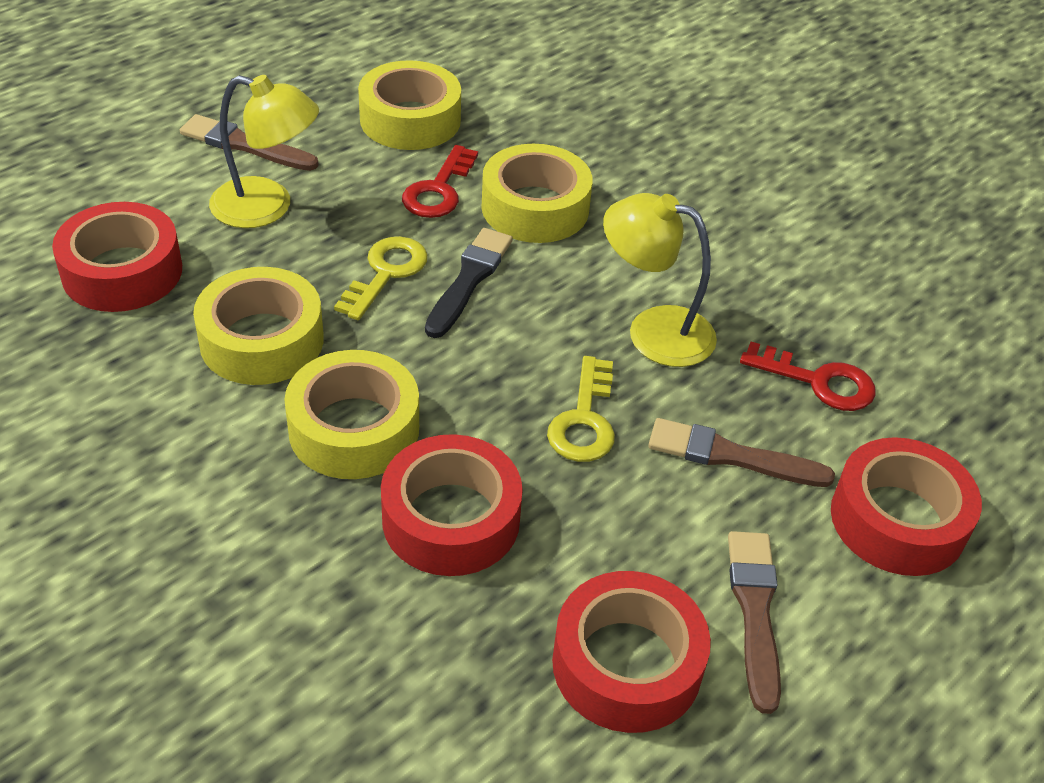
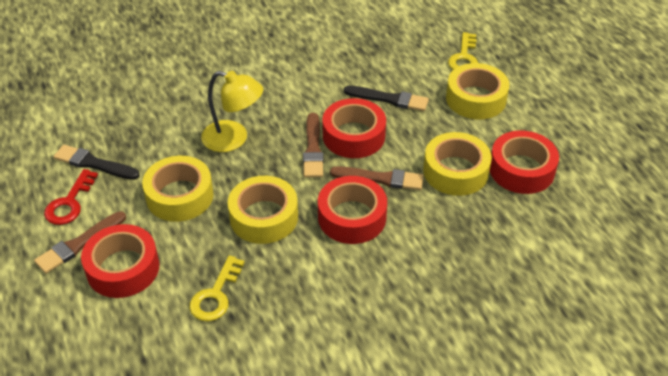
black brush: [425,228,513,338] = 1 -> [54,145,140,180] [344,86,429,111] = 2
red key: [402,145,478,218] [740,342,876,411] = 2 -> [44,169,98,225] = 1
yellow lamp: [209,75,319,228] [603,193,717,367] = 2 -> [201,71,263,152] = 1

